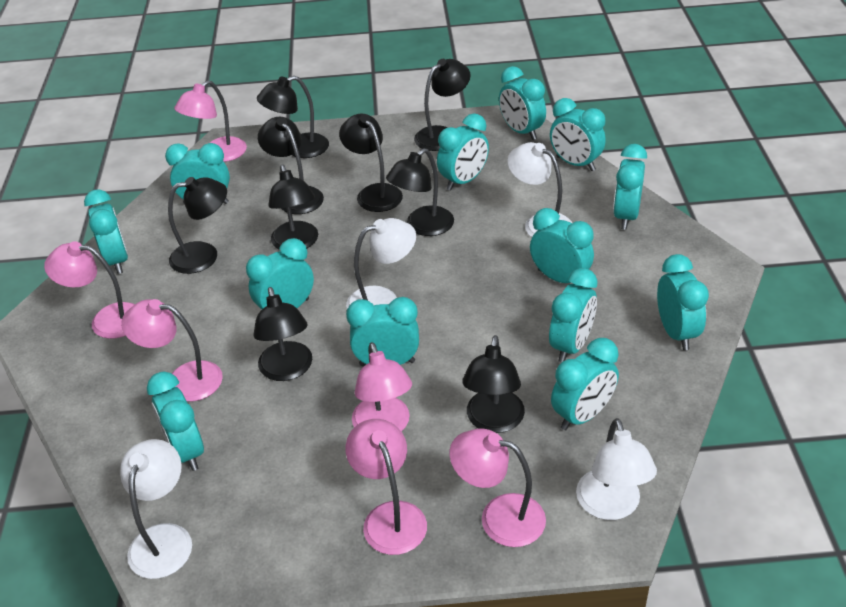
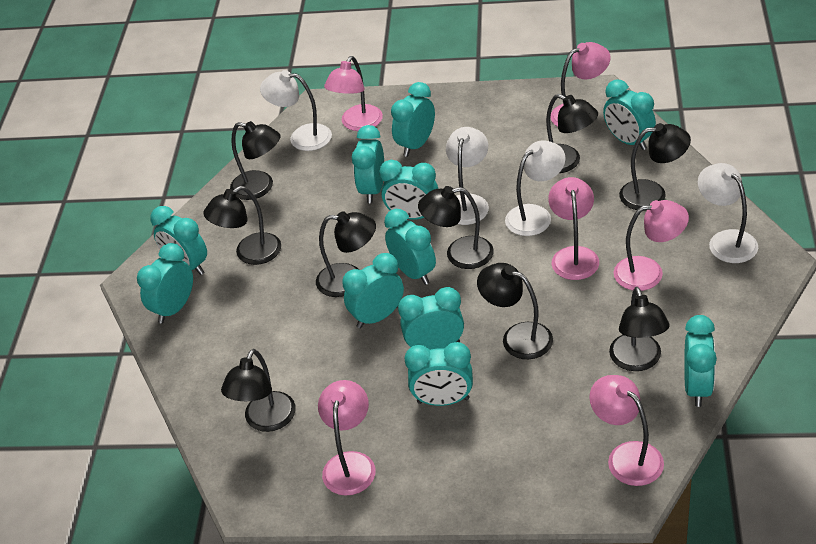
turquoise clock: [84,189,128,274] [147,371,204,471] [165,143,230,204] [246,238,314,310] [346,297,419,366] [437,113,489,191] [499,66,546,140] [530,208,594,283] [549,268,597,362] [550,98,606,171] [551,338,619,430] [613,144,647,230] [657,254,709,350] = 13 -> [137,243,193,324] [151,206,207,275] [342,253,404,328] [352,125,384,203] [379,160,438,220] [384,209,436,285] [391,82,435,157] [398,287,464,350] [405,342,473,406] [603,79,656,150] [684,315,717,407] = 11

